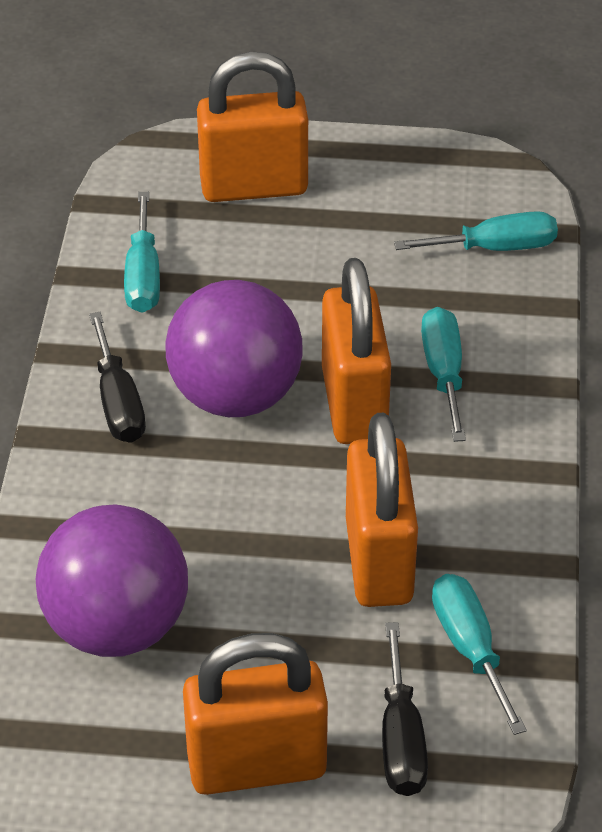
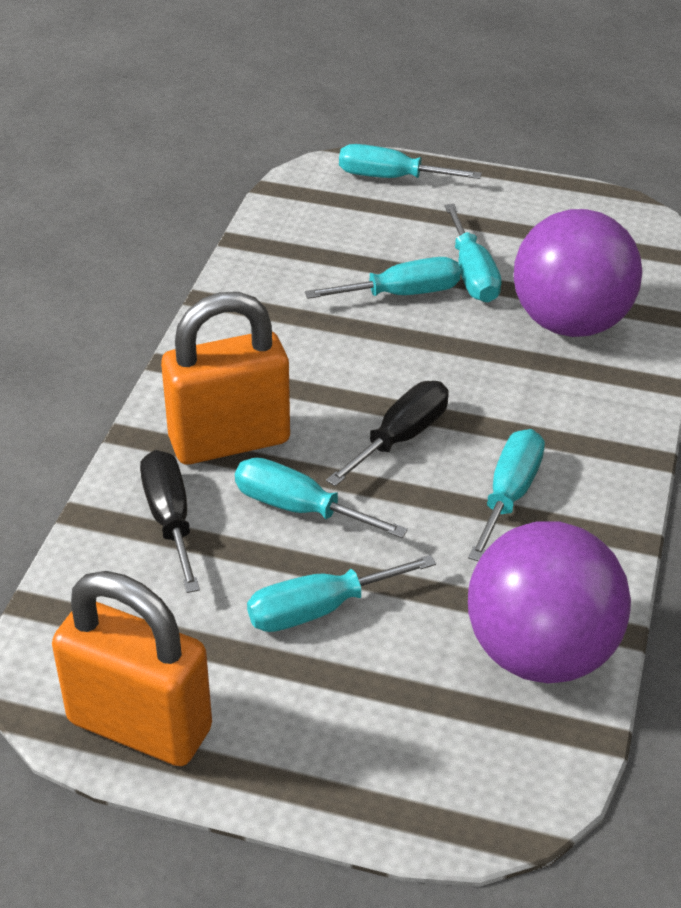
orange padlock: [183,633,328,795] [197,52,308,202] [322,258,391,444] [346,413,418,607] = 4 -> [52,571,212,766] [161,292,290,464] = 2
turquoise screwdriver: [124,192,160,313] [394,211,558,251] [421,307,466,442] [432,574,527,735] = 4 -> [235,457,408,538] [247,555,436,632] [305,257,461,299] [339,144,482,179] [445,204,502,302] [468,429,545,561] = 6

